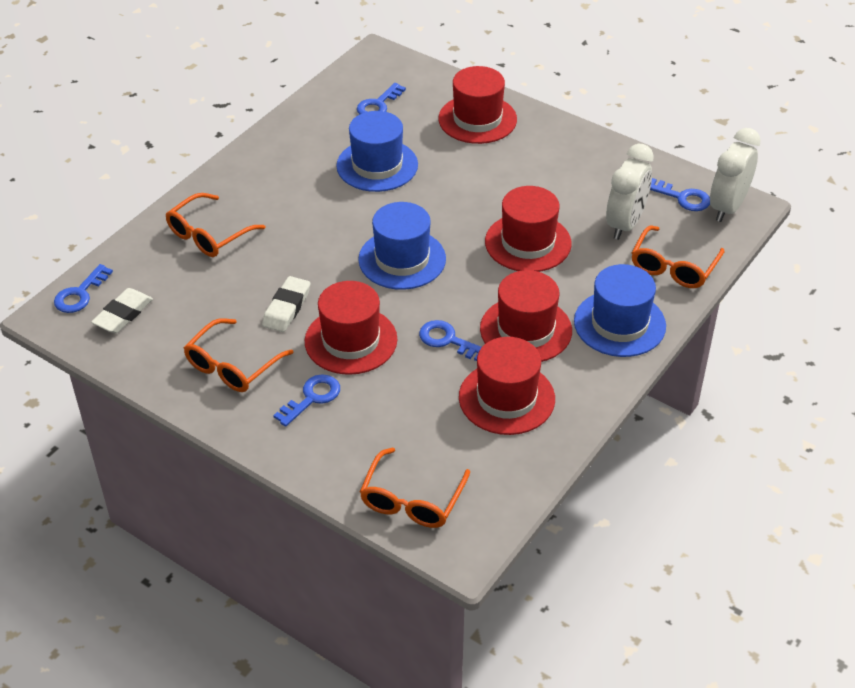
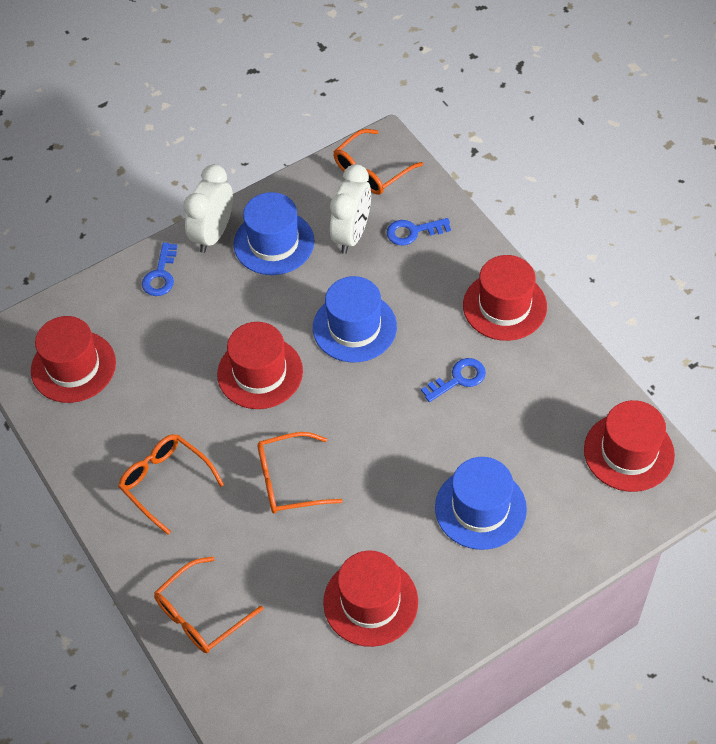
blue key: [54,264,113,313] [273,374,340,427] [357,83,406,114] [419,320,482,361] [650,178,710,211] = 5 -> [142,242,177,296] [386,218,451,245] [421,358,486,402] = 3
white eraser: [91,288,153,333] [262,276,310,332] = 2 -> none = 0

